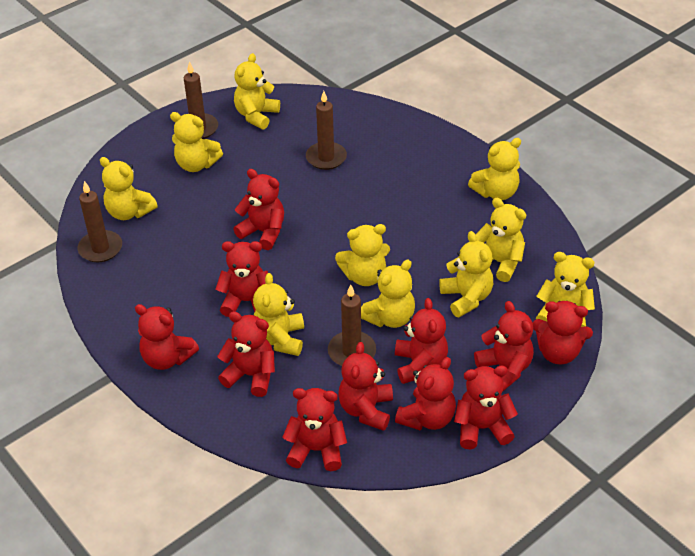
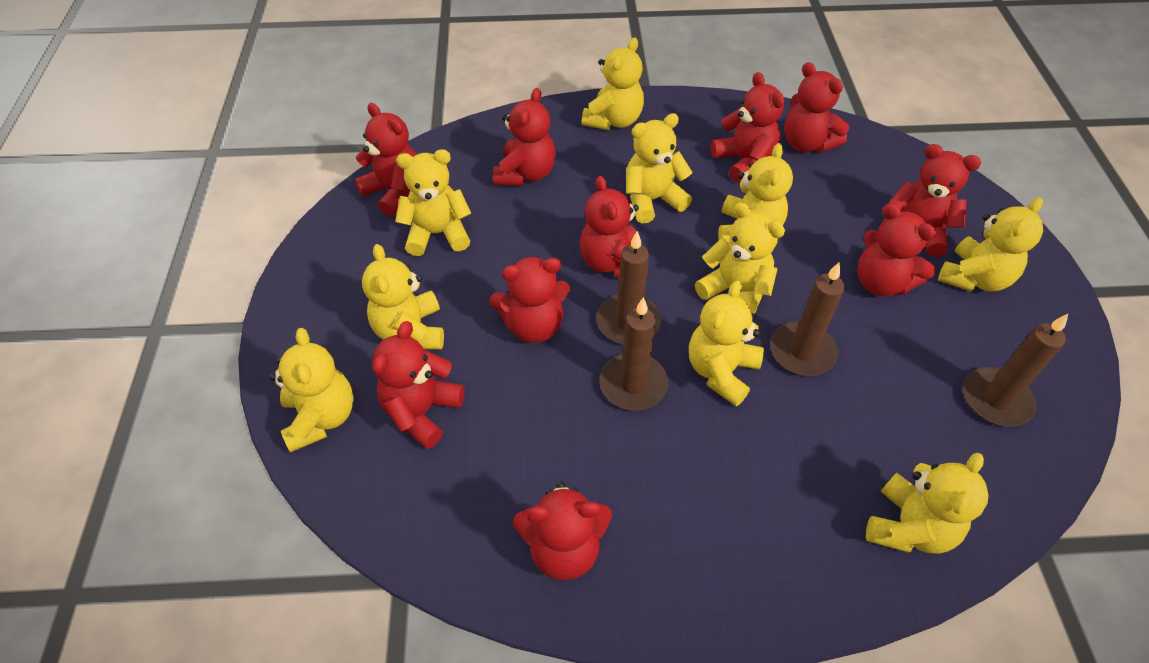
red teddy bear: [135,304,199,370] [215,241,268,317] [217,311,275,397] [233,169,284,250] [282,388,347,471] [338,342,393,431] [395,298,448,384] [395,357,456,430] [454,366,518,450] [474,301,534,391] [532,301,593,364] = 11 -> [355,103,416,216] [372,321,465,449] [490,257,570,343] [493,88,556,186] [513,481,612,580] [580,176,648,278] [711,72,784,183] [784,62,849,153] [858,203,936,296] [888,144,981,257] = 10

